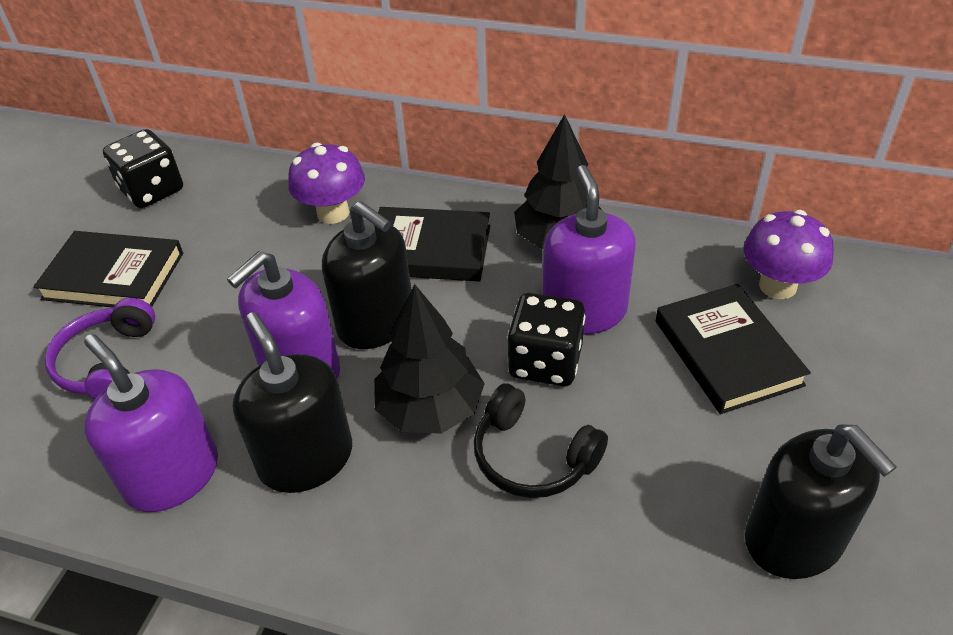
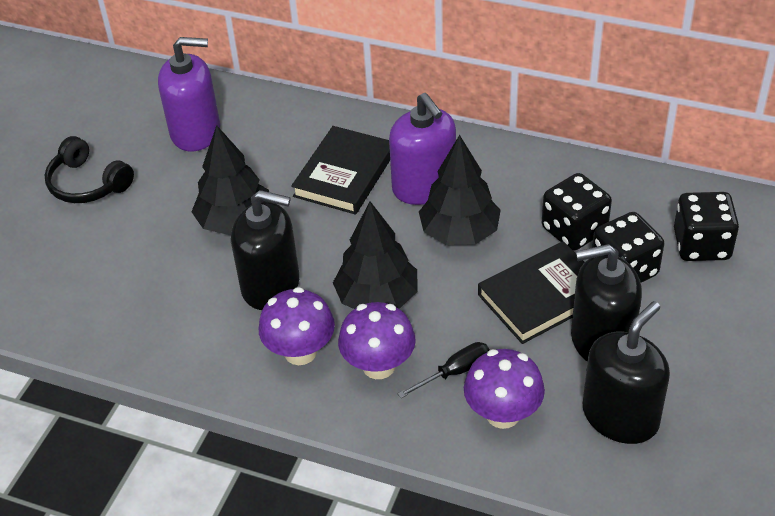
black book: [33,231,183,308] [378,207,490,281] [656,284,811,414] = 3 -> [291,126,390,215] [478,241,585,344] = 2
black dice: [103,129,183,208] [507,293,585,386] = 2 -> [542,173,612,251] [592,212,664,283] [674,192,739,261] = 3
black screwdriver: none = 0 -> [398,342,490,398] = 1
black tree: [374,284,485,434] [514,114,603,249] = 2 -> [192,125,269,235] [333,202,418,309] [419,135,501,245] = 3
purple headphones: [45,298,155,399] = 1 -> none = 0
purple mushroom: [288,143,365,224] [744,210,834,299] = 2 -> [259,287,335,365] [338,302,416,379] [464,349,545,429] = 3
purple soap dispenser: [84,334,218,512] [227,251,340,379] [542,165,636,335] = 3 -> [158,37,220,152] [389,93,456,205] = 2

